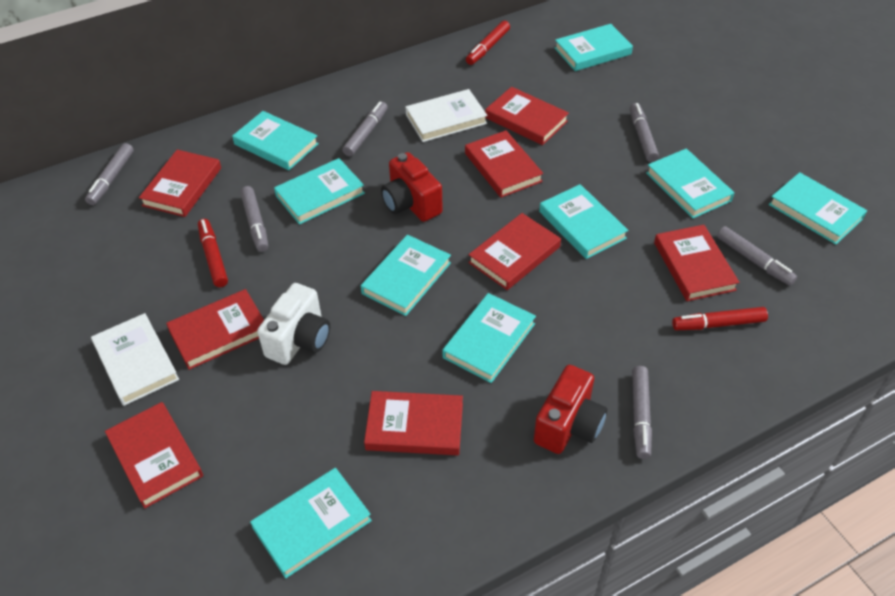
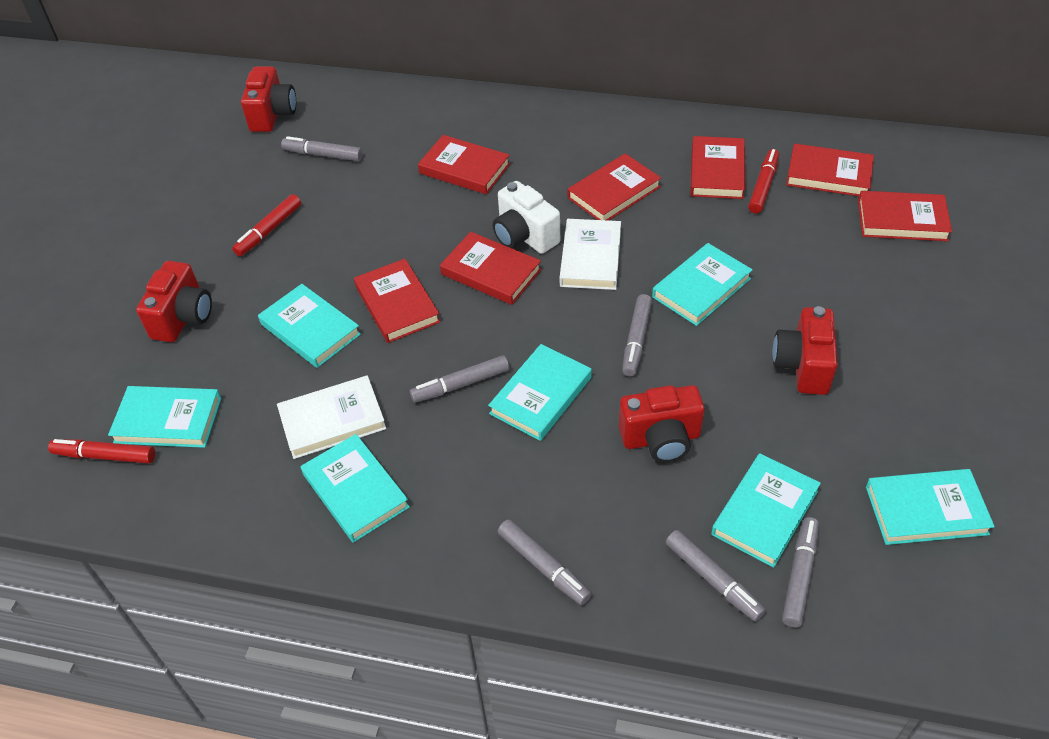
red book: [105,402,203,509] [139,150,221,217] [166,289,264,370] [364,391,463,455] [465,130,543,198] [468,213,561,290] [485,87,569,145] [654,225,739,301] = 8 -> [354,259,440,343] [418,135,510,194] [440,232,541,305] [568,153,661,220] [690,136,745,199] [786,143,874,196] [858,191,952,241] = 7
red camera: [381,152,443,222] [534,365,607,454] = 2 -> [136,261,212,342] [241,66,296,132] [619,385,705,462] [773,306,838,395] = 4
turquoise book: [232,111,319,170] [250,468,372,578] [274,158,365,225] [361,234,451,316] [442,293,536,383] [539,184,628,259] [554,24,633,71] [646,149,734,219] [769,172,867,245] = 9 -> [108,386,221,448] [258,284,361,368] [301,434,410,543] [488,344,592,441] [652,243,753,326] [711,453,821,568] [866,469,995,545] = 7

